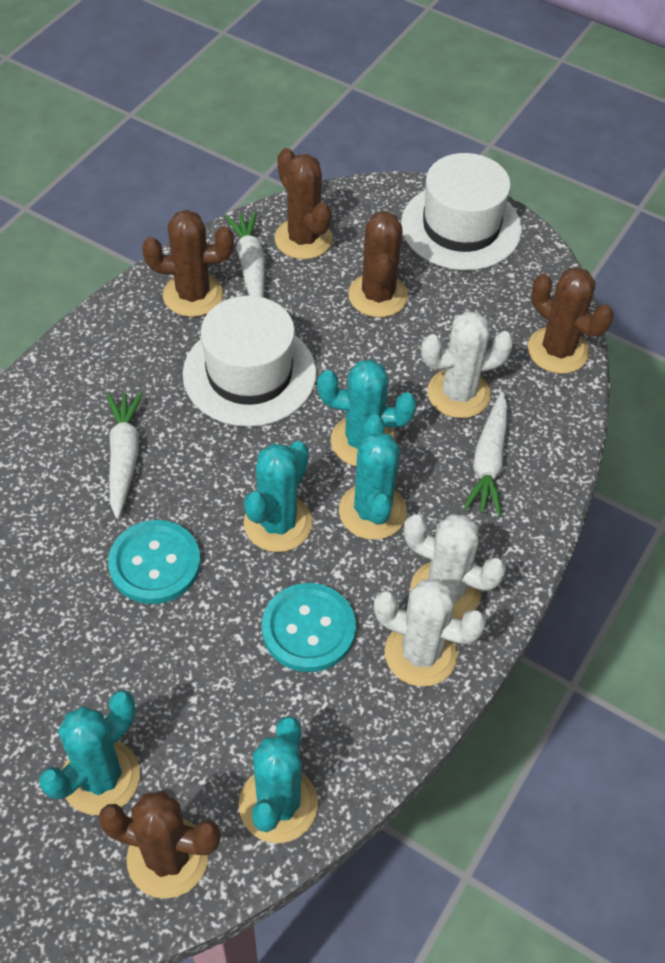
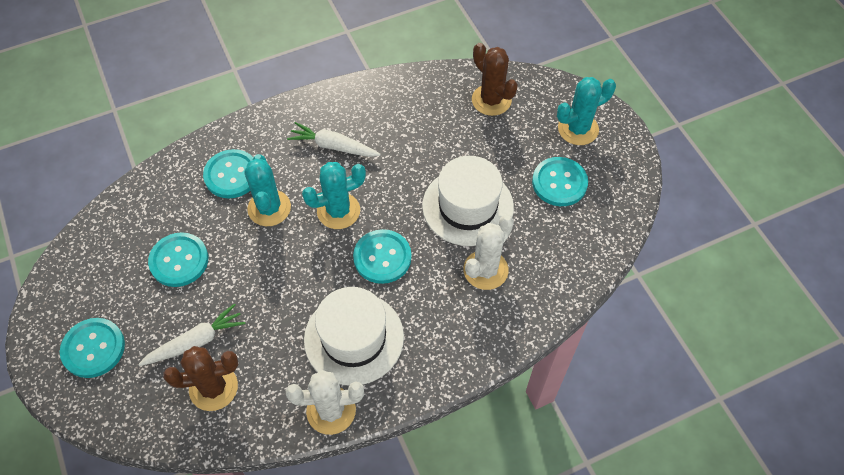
brown cactus: [98,791,221,899] [142,210,234,317] [275,148,333,260] [348,211,408,318] [528,267,614,374] = 5 -> [163,346,238,411] [472,43,518,116] = 2
turquoise button: [108,520,201,604] [262,583,356,672] = 2 -> [60,318,125,378] [148,232,208,287] [203,149,253,198] [353,229,412,284] [532,157,588,206] = 5
turquoise cactus: [39,690,140,815] [238,716,318,843] [244,441,313,552] [317,359,417,466] [339,414,407,540] = 5 -> [245,154,291,226] [302,162,366,229] [557,77,616,145] = 3
white cactus: [374,579,486,686] [404,514,506,619] [421,311,514,418] = 3 -> [286,370,364,435] [463,215,514,290] = 2
white carrot: [107,392,143,519] [225,211,265,298] [463,391,508,516] = 3 -> [138,303,245,366] [287,122,381,157] = 2

